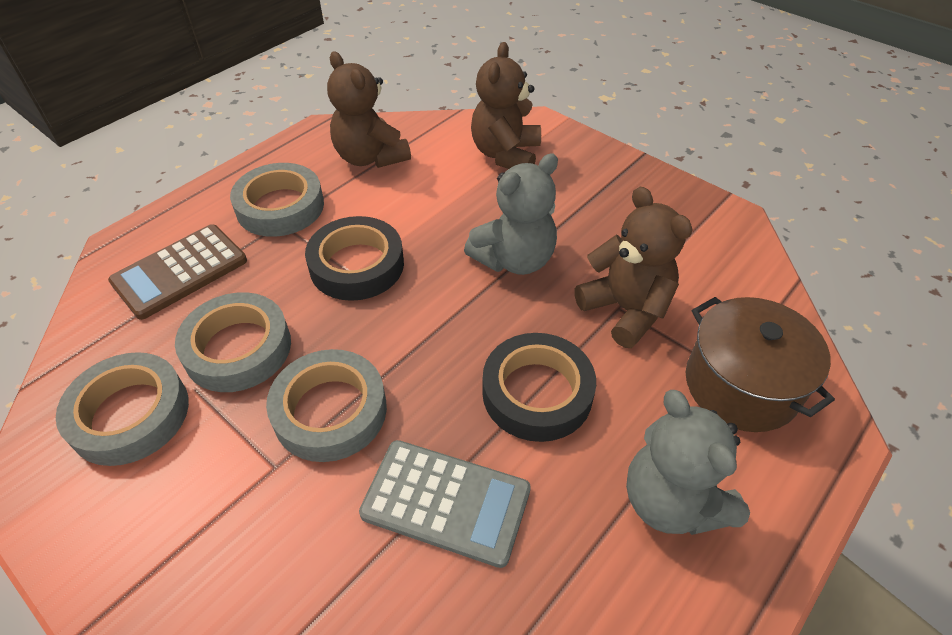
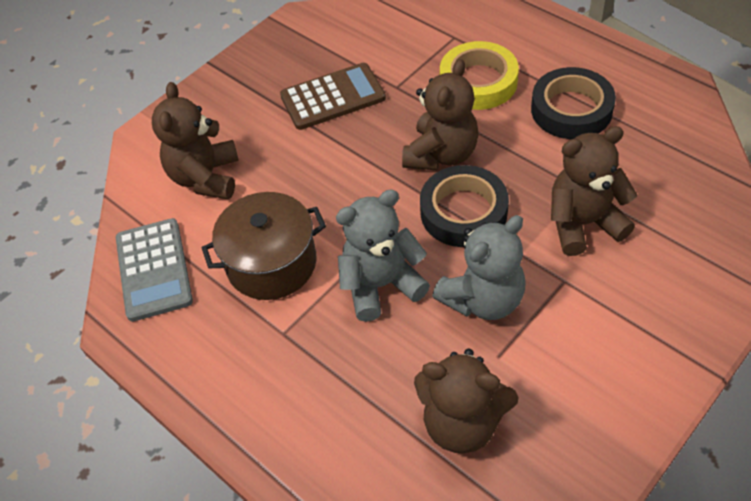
brown teddy bear: [327,51,411,168] [471,42,541,169] [574,187,692,348] = 3 -> [152,82,239,199] [402,59,479,170] [414,349,518,454] [551,126,637,256] = 4
grey tape: [56,352,189,466] [175,292,291,392] [230,163,324,237] [266,349,387,462] = 4 -> none = 0
yellow tape: none = 0 -> [440,41,519,110] = 1

